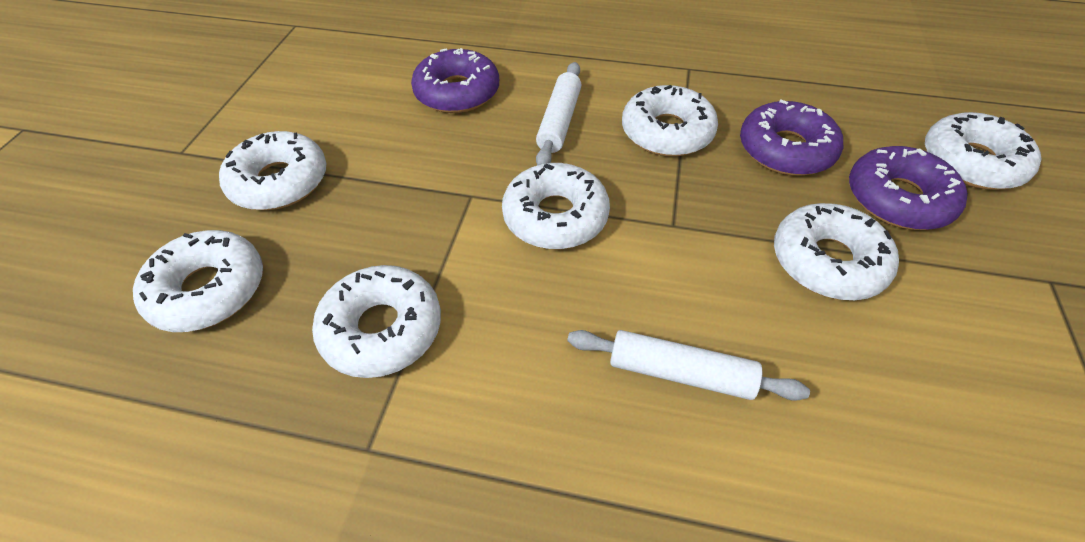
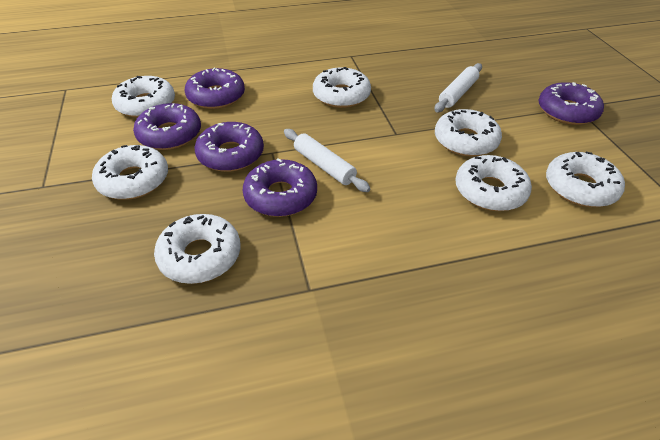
purple donut: [411,48,499,113] [740,100,843,176] [849,146,968,230] = 3 -> [133,103,201,150] [185,68,245,109] [194,122,264,172] [243,159,317,217] [539,82,604,125] = 5

